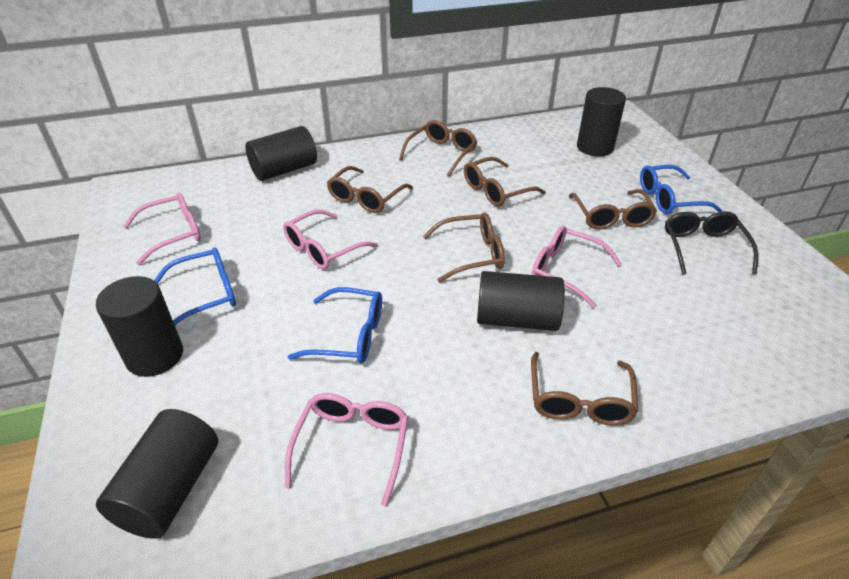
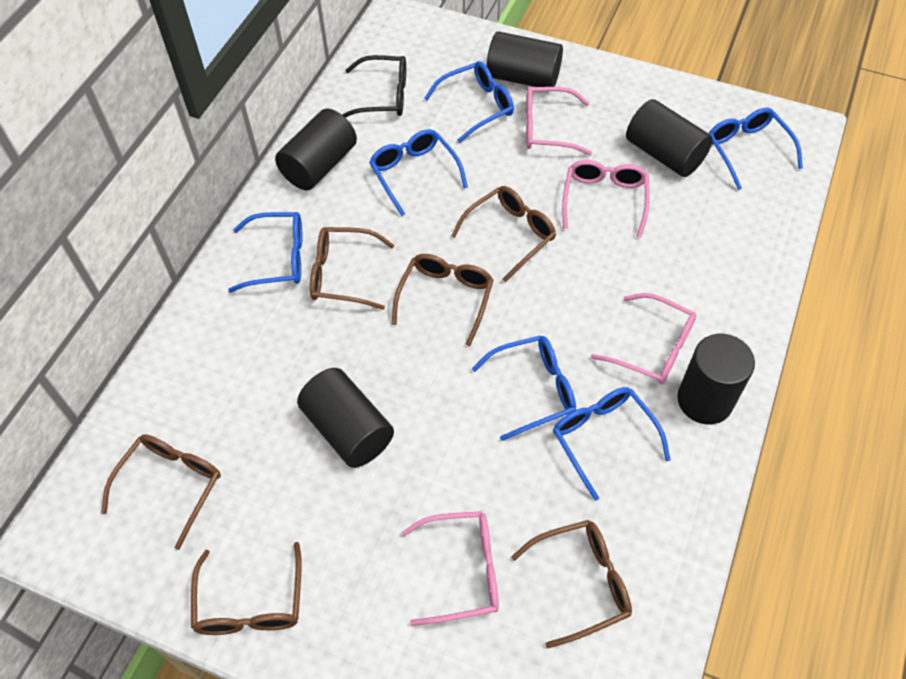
blue glasses: [154,247,236,325] [288,287,382,363] [640,165,722,214] = 3 -> [228,212,302,292] [369,129,468,216] [424,61,514,143] [472,335,576,441] [553,387,671,501] [709,108,803,190] = 6

